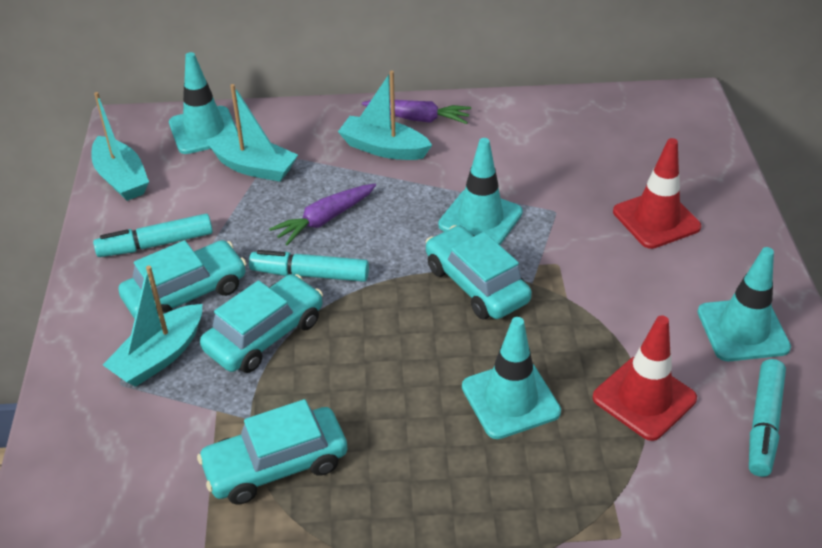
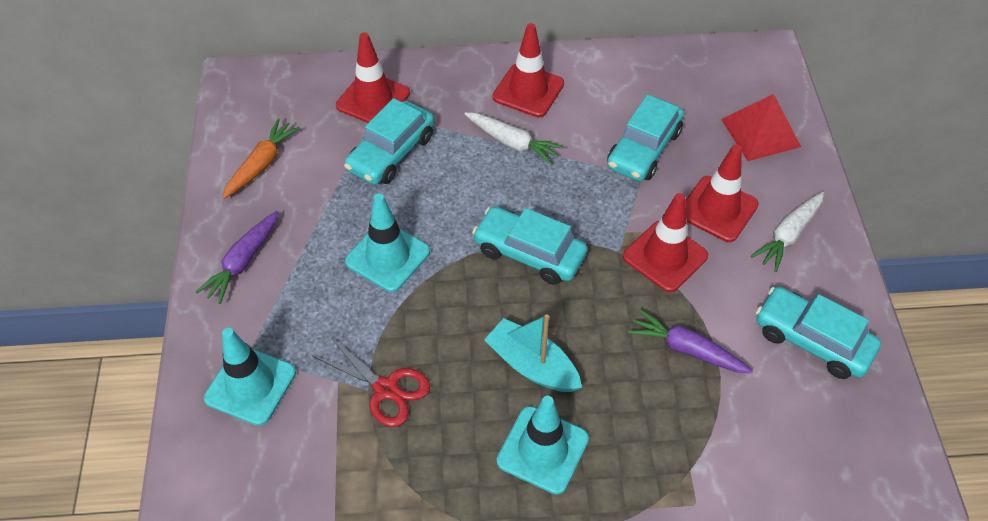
orange carrot: none = 0 -> [222,118,300,199] = 1
red pyramid: none = 0 -> [721,94,801,161] = 1
red scissors: none = 0 -> [313,337,430,427] = 1
red traffic cone: [593,316,697,441] [613,138,701,249] = 2 -> [336,32,410,123] [492,23,564,117] [623,193,708,292] [685,144,759,242] = 4
turquoise boat: [91,92,149,201] [103,266,202,387] [206,84,298,182] [338,70,432,160] = 4 -> [484,314,582,392] = 1
turquoise marker: [93,214,213,257] [249,250,369,282] [749,359,786,477] = 3 -> none = 0
turquoise traffic cone: [169,52,238,154] [438,138,523,245] [462,317,561,439] [698,247,791,361] = 4 -> [204,328,296,426] [345,193,430,292] [497,396,589,494] = 3
white carrot: none = 0 -> [464,112,564,165] [751,192,824,272] = 2

